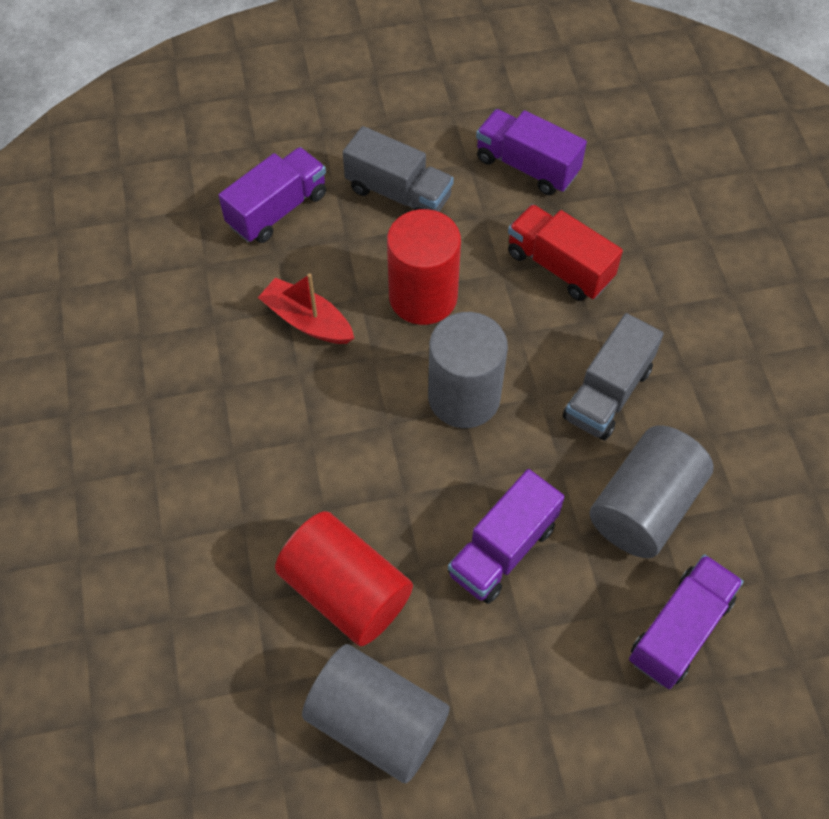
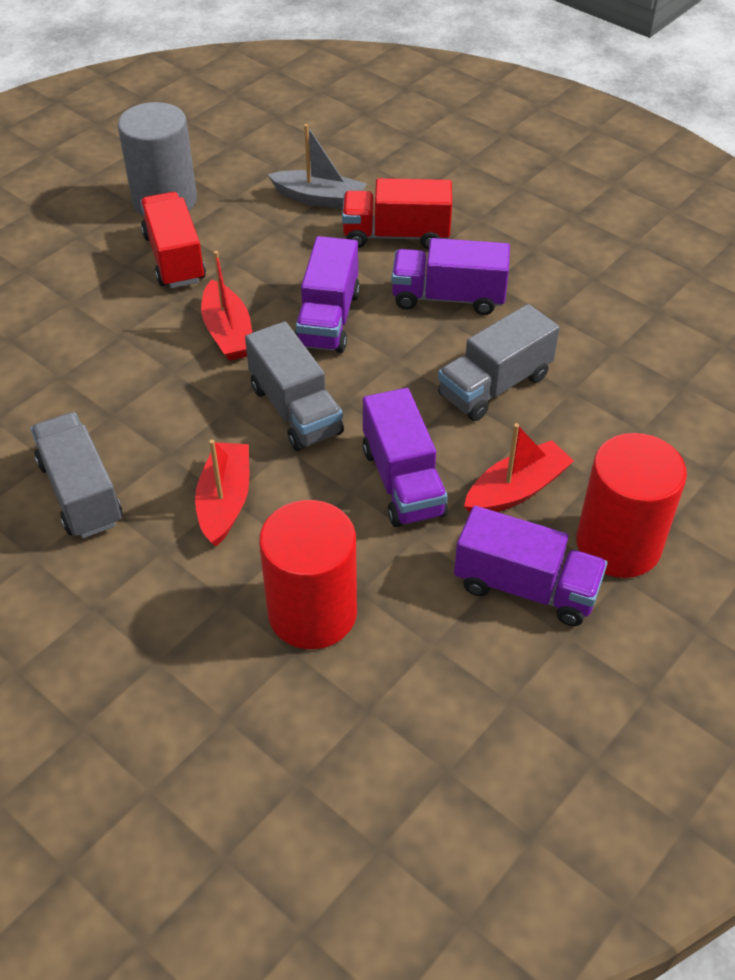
grey boat: none = 0 -> [268,124,367,209] = 1
grey cylinder: [302,644,450,783] [428,312,508,428] [590,425,714,558] = 3 -> [117,102,197,216] = 1
grey truck: [343,126,454,212] [563,313,664,440] = 2 -> [31,412,122,538] [245,321,344,451] [438,304,560,421] = 3
red boat: [258,273,354,344] = 1 -> [195,440,249,547] [201,251,252,361] [464,423,574,512] = 3
red truck: [508,204,623,301] = 1 -> [140,192,206,288] [342,178,452,249] = 2

